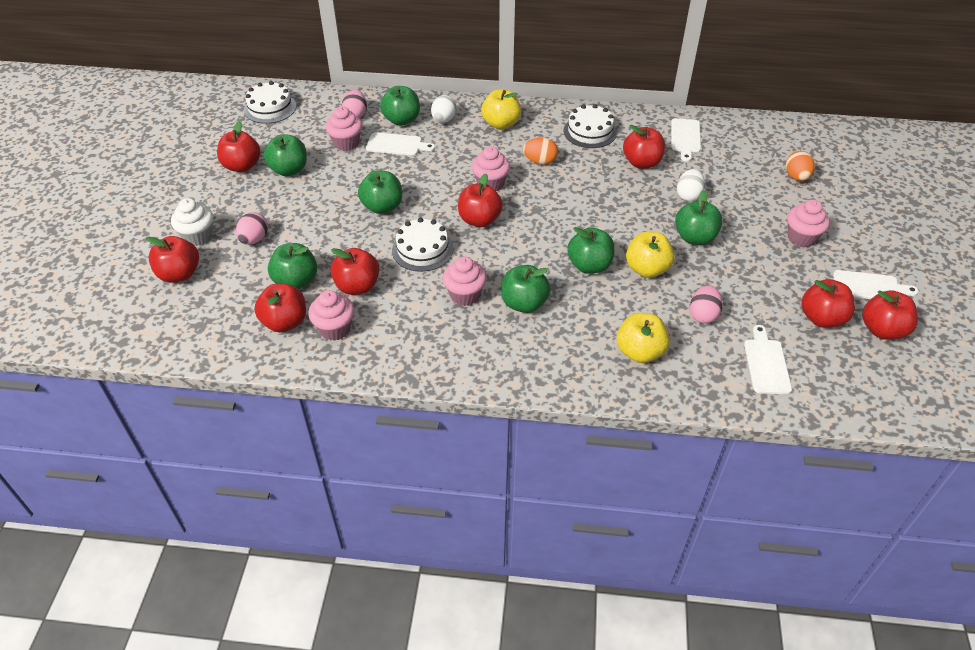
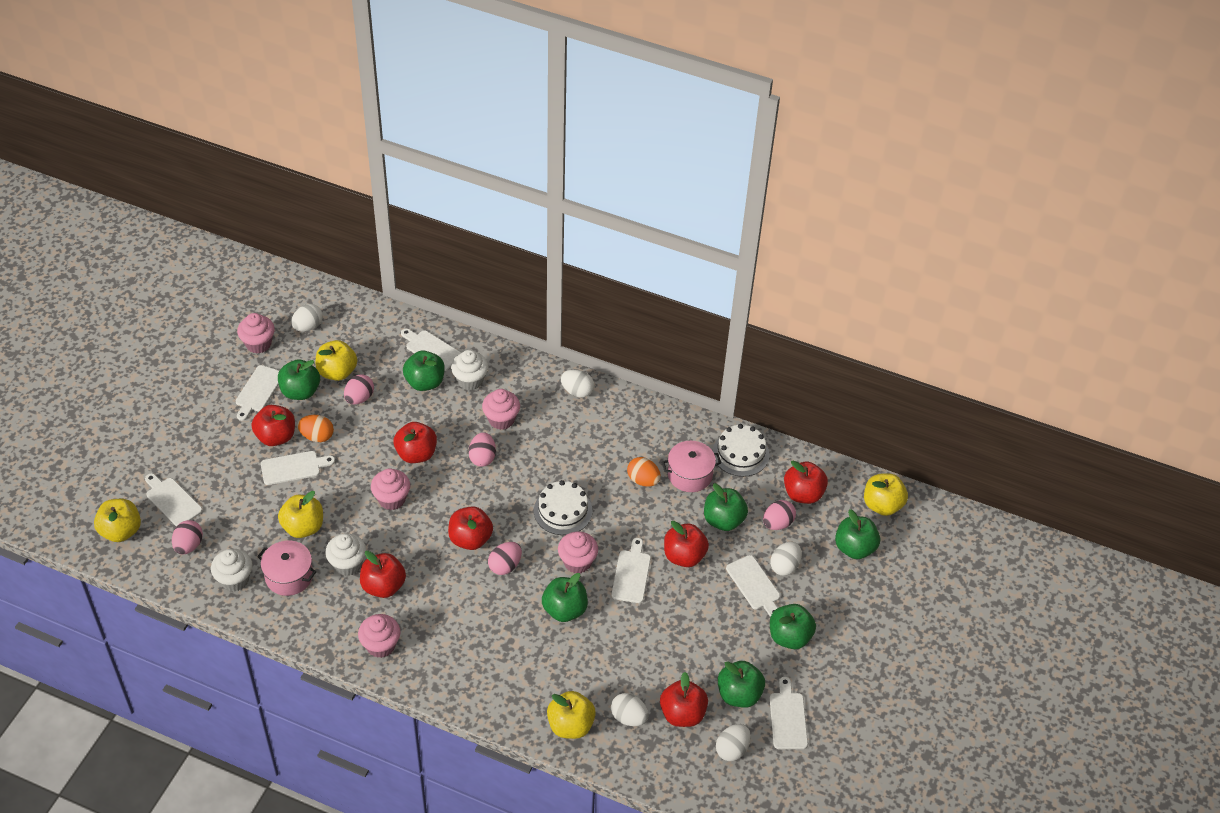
pink egg: [236,212,268,245] [342,90,367,118] [690,285,723,324] = 3 -> [172,520,203,555] [344,374,374,405] [468,432,496,467] [488,542,522,575] [763,500,796,530] = 5
pink pot: none = 0 -> [257,541,316,596] [662,441,721,492] = 2
red apple: [146,236,199,283] [217,121,261,172] [254,283,306,332] [330,248,380,295] [458,174,503,227] [623,125,665,169] [801,279,855,328] [862,290,918,340] = 8 -> [251,405,295,446] [360,551,406,598] [393,422,437,463] [448,506,493,550] [660,672,708,727] [664,521,709,567] [784,460,828,504] = 7
white cake: [244,81,296,124] [392,218,454,272] [563,104,617,148] = 3 -> [534,480,593,535] [713,424,769,477] = 2
white cupcake: [171,198,213,246] = 1 -> [211,549,253,591] [325,533,366,576] [451,350,488,390] = 3
white cutting board: [366,132,435,156] [671,118,701,162] [744,325,792,394] [833,270,919,299] = 4 -> [145,473,202,527] [236,365,280,421] [261,451,335,485] [401,329,461,371] [612,538,651,603] [726,555,780,617] [770,677,808,749] = 7
white egg: [431,95,457,123] [677,169,705,202] = 2 -> [291,304,323,332] [561,369,594,398] [611,693,649,726] [716,724,751,761] [770,542,802,576] = 5
yellow apple: [481,90,521,130] [617,313,670,363] [626,232,675,278] = 3 -> [94,499,141,542] [278,491,323,538] [316,340,357,381] [547,691,596,739] [864,473,908,516] = 5

